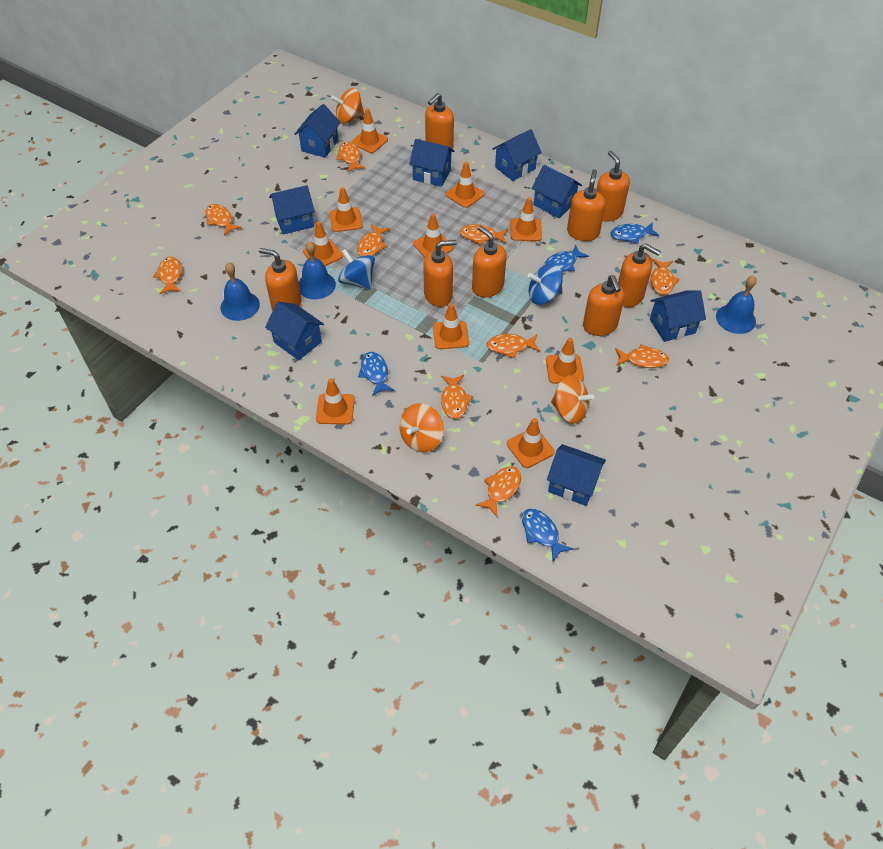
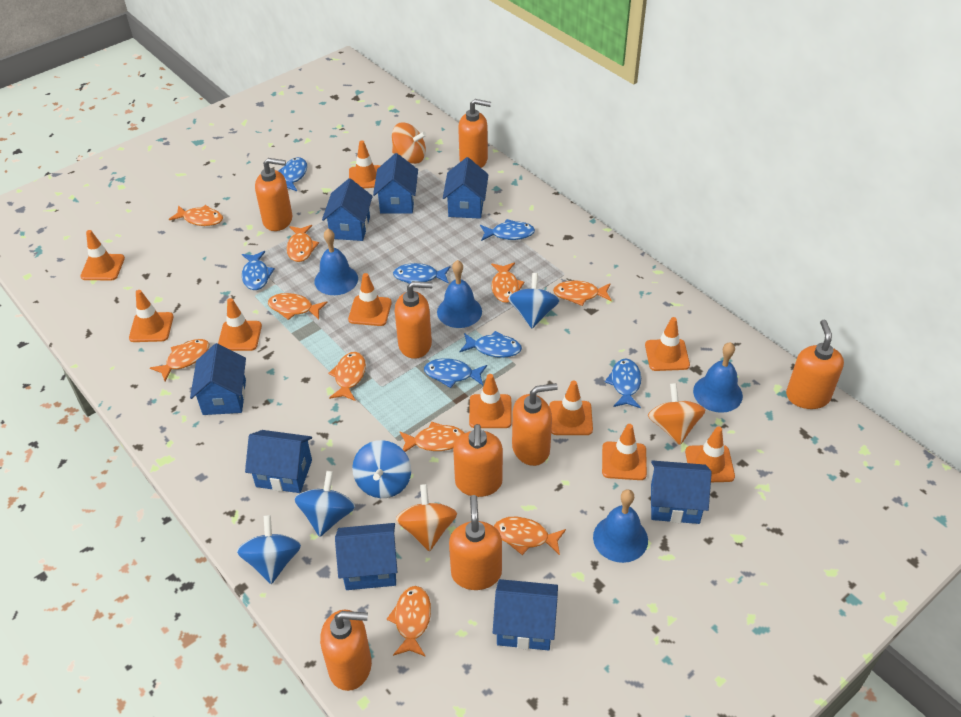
blue bell: [220,262,260,321] [299,241,336,299] [716,275,757,334] = 3 -> [314,229,358,295] [437,260,482,328] [593,489,648,563] [693,342,743,413] = 4
blue fish: [358,352,394,396] [522,509,573,562] [544,245,589,272] [611,222,659,244] = 4 -> [242,251,275,290] [279,157,307,191] [393,263,450,284] [424,358,487,388] [460,331,522,358] [480,219,535,241] [605,359,641,408] = 7
blue spinning top: [338,249,375,290] [528,263,563,305] = 2 -> [237,515,301,584] [295,471,355,537] [352,440,411,498] [508,273,559,328] = 4

